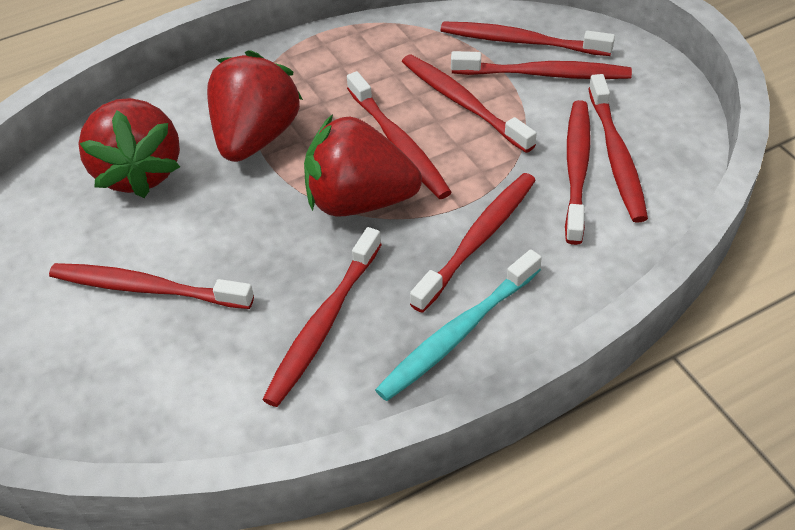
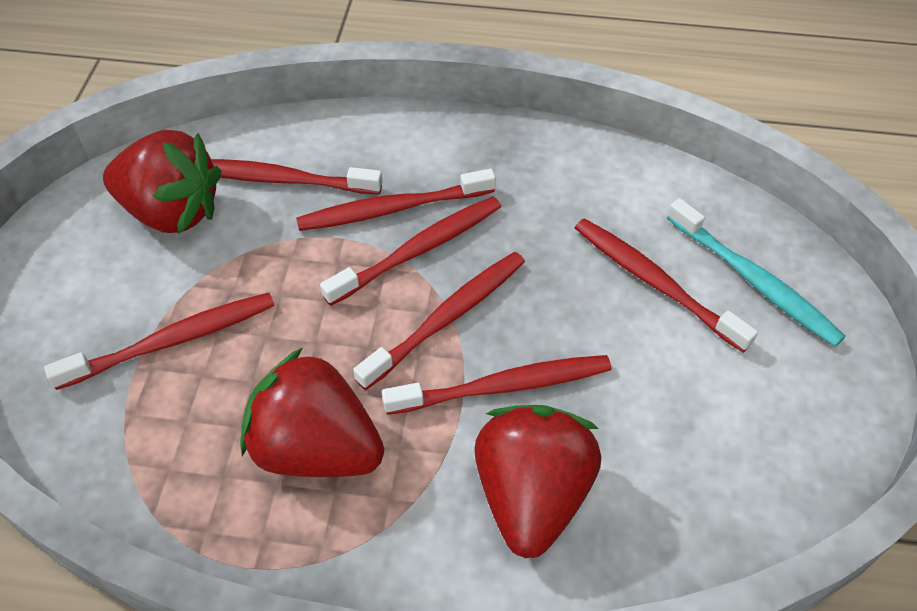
red toothbrush: [49,263,254,309] [262,227,382,407] [347,71,451,199] [402,54,537,153] [410,173,536,313] [440,21,615,56] [451,51,632,79] [565,100,591,245] [588,74,648,223] = 9 -> [44,293,275,390] [211,159,382,194] [296,169,496,231] [320,196,501,306] [353,252,525,390] [382,355,611,415] [575,218,758,352] = 7

